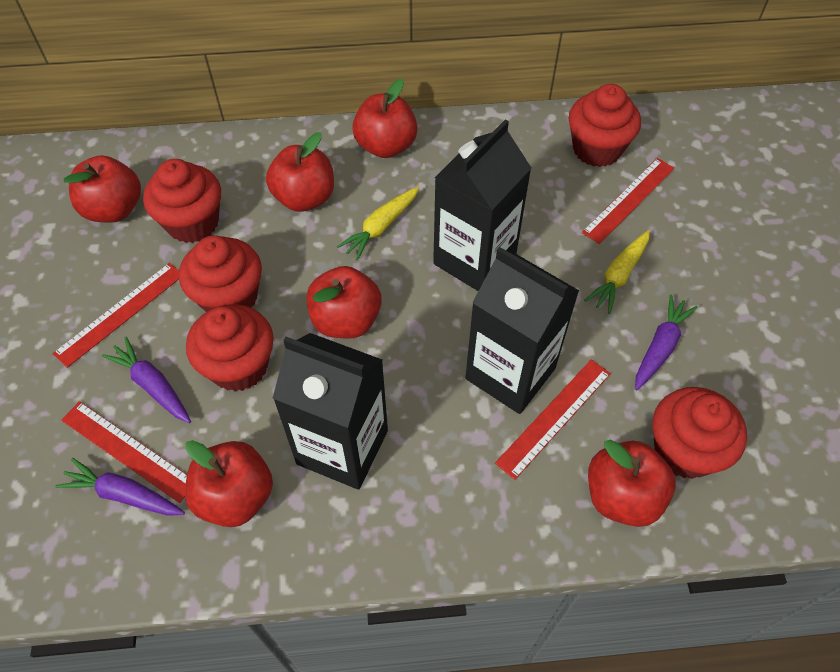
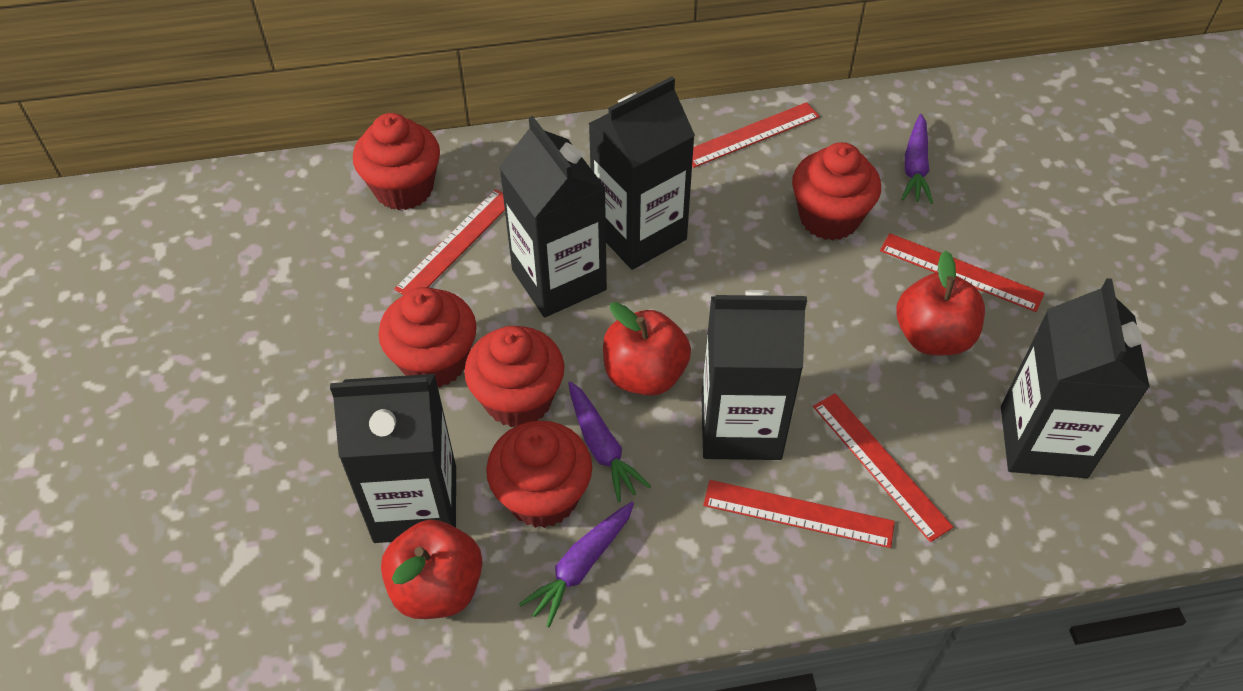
black carton: [273,333,388,490] [433,119,531,291] [465,247,579,414] = 3 -> [330,374,456,543] [499,116,607,317] [588,76,695,270] [701,290,807,460] [1001,278,1150,478] = 5
red apple: [64,155,141,222] [185,440,273,527] [266,132,334,212] [307,266,382,339] [352,79,418,158] [588,439,676,527] = 6 -> [381,520,483,619] [603,302,691,396] [896,251,985,355] = 3
red ruler: [52,263,179,368] [61,401,187,503] [495,359,611,480] [582,158,675,244] = 4 -> [394,189,505,295] [692,102,820,168] [703,480,895,548] [813,393,953,542] [880,233,1045,312] = 5
yellow carrot: [337,187,419,260] [584,230,650,314] = 2 -> none = 0

